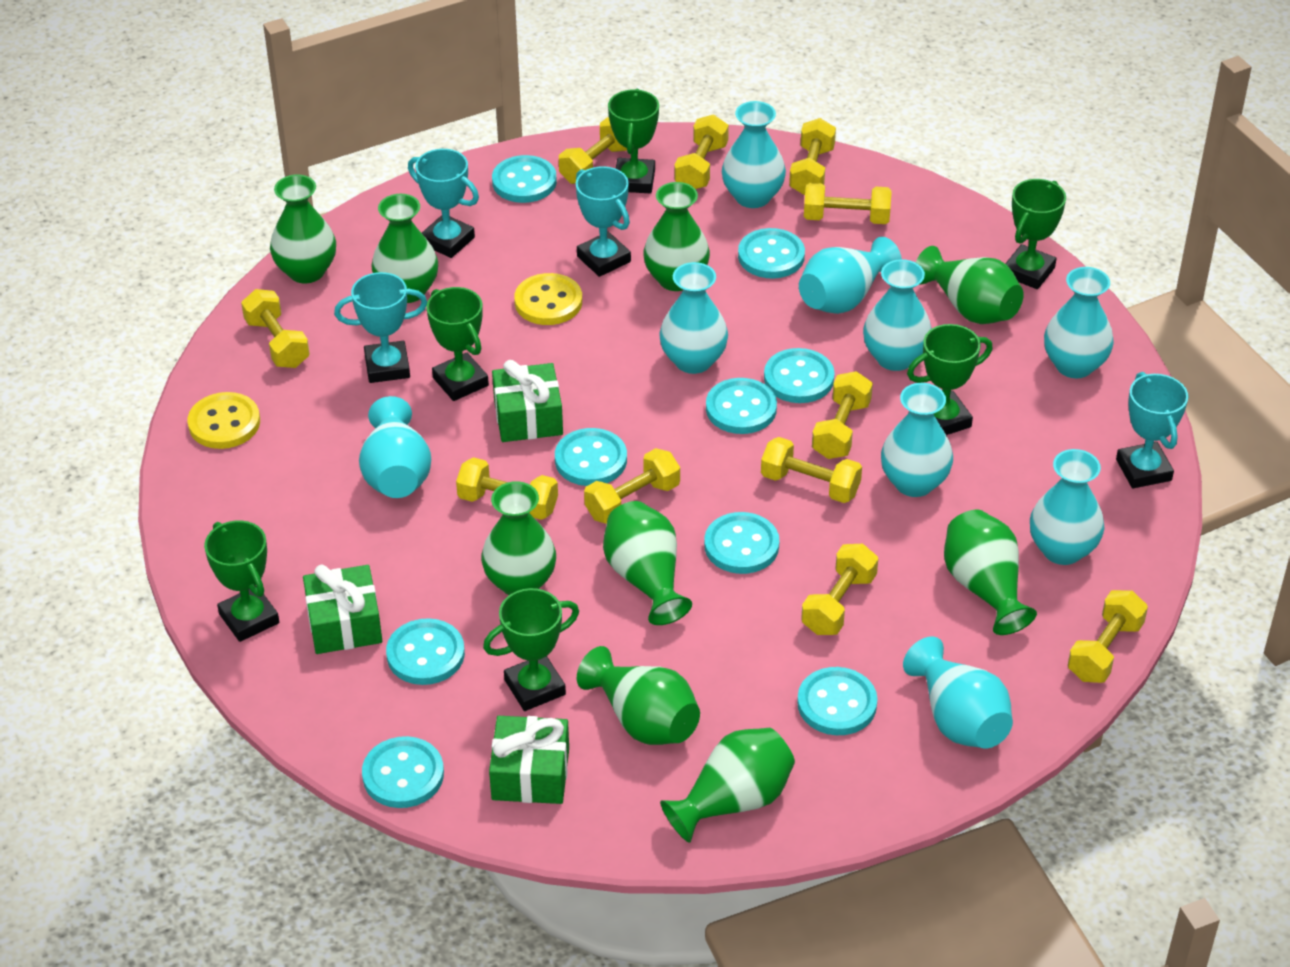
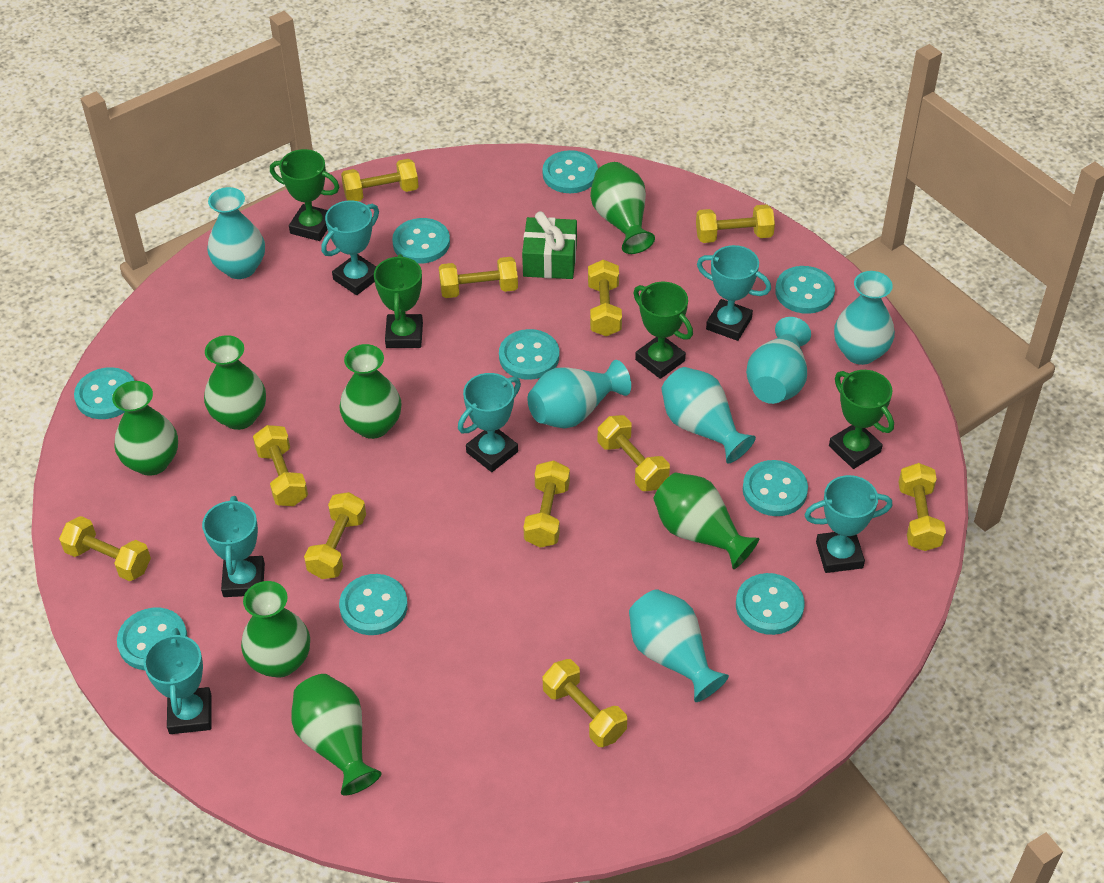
green gift: [303,565,382,654] [489,716,569,804] [492,360,563,442] = 3 -> [522,211,577,279] = 1
green trophy: [204,520,279,642] [427,287,489,401] [483,588,579,711] [608,89,659,193] [907,324,993,435] [1005,179,1066,289] = 6 -> [270,149,340,241] [374,254,423,348] [633,282,693,379] [829,370,894,469] = 4
green vase: [270,175,336,283] [371,194,438,303] [481,481,556,595] [577,646,700,745] [603,501,692,625] [643,182,710,291] [660,728,795,843] [915,246,1024,324] [944,510,1037,635] = 9 -> [112,381,178,476] [204,335,266,430] [241,581,310,677] [291,674,381,795] [339,344,402,439] [590,162,655,254] [653,472,759,569] = 7
turquoise trophy: [334,272,427,383] [408,149,479,258] [576,166,631,277] [1116,372,1189,488] = 4 -> [143,628,212,734] [202,496,265,597] [321,200,379,295] [458,373,521,472] [697,245,771,341] [805,475,892,573] = 6
turquoise vase: [359,396,431,498] [659,262,728,374] [722,101,786,208] [799,237,902,314] [863,259,932,371] [881,383,953,497] [903,637,1013,749] [1030,449,1105,565] [1044,267,1114,378] = 9 -> [207,187,265,279] [528,360,631,428] [629,589,729,702] [661,367,756,463] [746,317,811,404] [834,271,895,365] = 6
yellow button: [188,392,260,449] [514,273,582,325] = 2 -> none = 0

